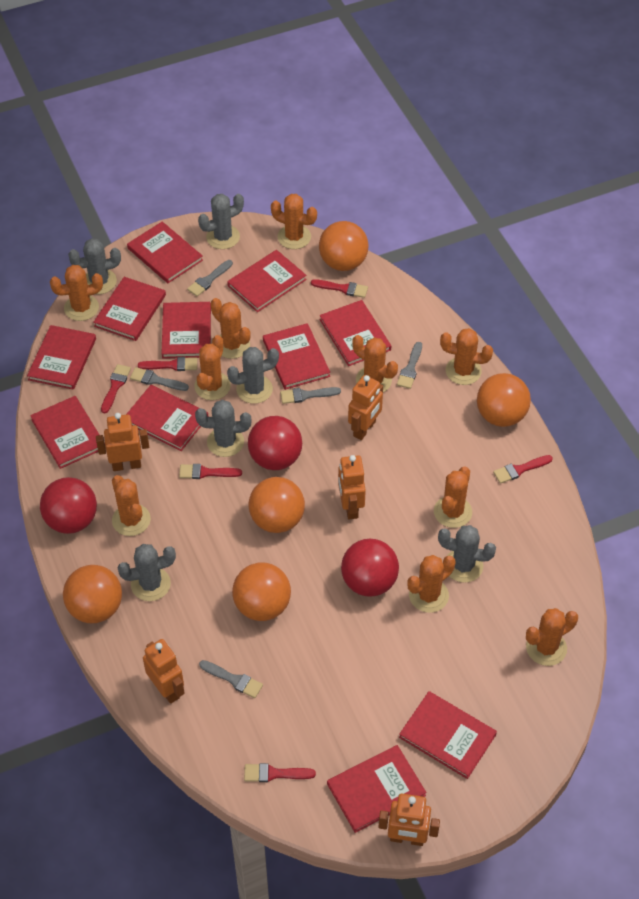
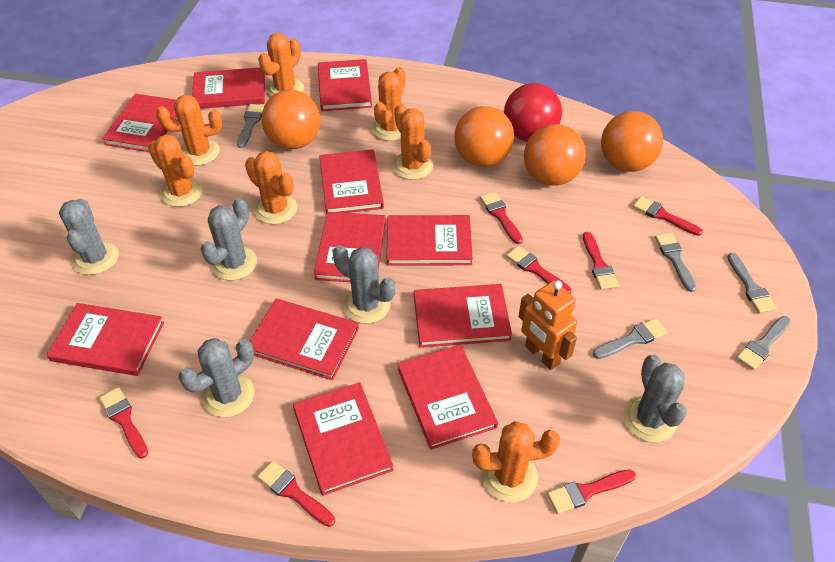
grey cactus: [68,238,121,294] [117,544,176,601] [195,400,251,457] [198,194,244,249] [227,347,279,404] [438,525,496,583] = 6 -> [59,199,119,275] [179,338,254,417] [201,198,257,281] [333,245,395,324] [623,354,687,442] = 5
orange ball: [63,565,122,623] [232,563,291,621] [249,477,305,533] [319,221,368,271] [477,373,531,427] = 5 -> [262,90,320,149] [454,106,514,166] [524,124,586,186] [601,111,663,172] = 4
orange cactus: [50,265,103,321] [112,475,151,536] [194,335,231,400] [210,298,251,359] [271,194,317,249] [352,335,398,392] [407,555,456,613] [434,467,472,528] [440,328,493,385] [526,608,578,666] = 10 -> [148,134,203,207] [156,95,222,166] [245,151,297,224] [258,33,304,97] [372,67,405,141] [392,103,433,180] [472,421,560,502] = 7
orange robot: [96,413,149,471] [143,639,185,704] [338,455,366,519] [348,375,383,440] [378,794,440,846] = 5 -> [518,280,577,370] = 1
red ball: [40,477,97,534] [248,416,302,470] [341,539,399,597] = 3 -> [504,83,562,142] = 1
red brush: [101,364,131,413] [138,357,197,371] [179,464,242,479] [244,763,316,782] [311,279,368,298] [493,455,553,484] = 6 -> [99,387,148,459] [257,461,335,527] [480,192,523,244] [506,246,571,294] [547,469,636,514] [583,232,619,290] [633,196,703,236] = 7

